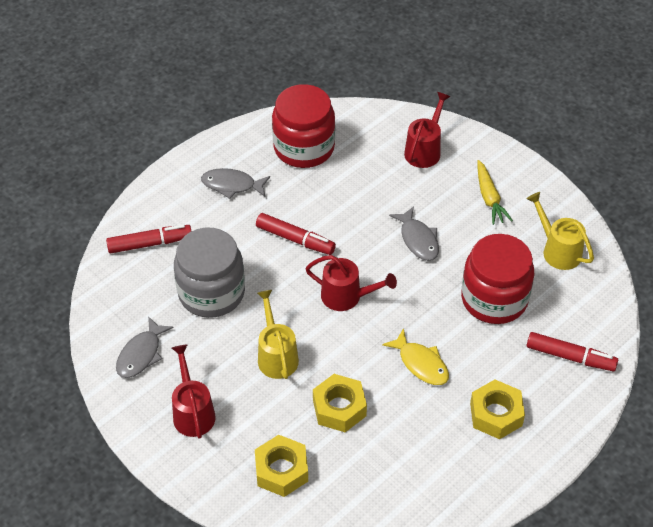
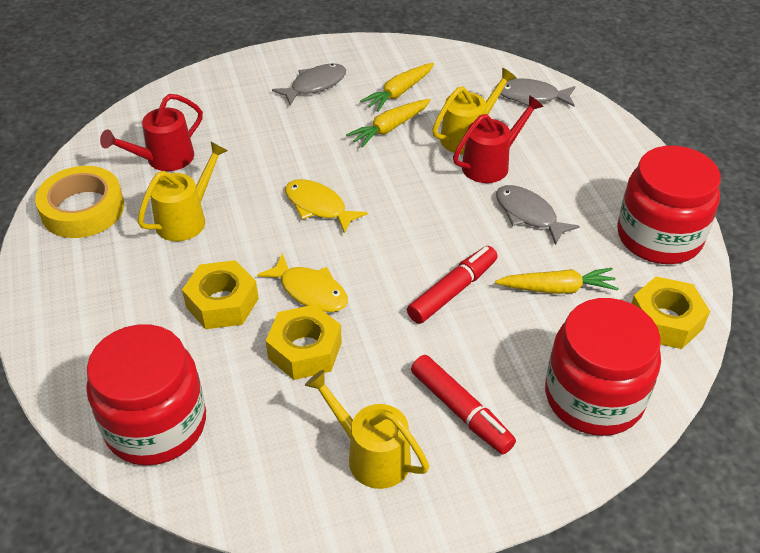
grey jar: [174,228,245,318] = 1 -> none = 0
red jar: [272,84,335,168] [461,234,534,324] = 2 -> [87,324,206,465] [545,298,661,436] [617,146,721,264] = 3
red marker: [106,224,191,254] [256,213,336,255] [527,332,618,371] = 3 -> [407,246,498,324] [411,355,516,454] = 2
red watering can: [172,344,216,439] [305,255,397,311] [404,92,451,168] = 3 -> [100,94,203,171] [453,95,544,183] = 2
yellow carrot: [477,160,513,225] = 1 -> [346,99,431,148] [360,63,434,112] [495,268,619,294] = 3
yellow fish: [382,328,449,385] = 1 -> [257,253,348,312] [285,179,368,234] = 2
yellow tape: none = 0 -> [35,166,124,238] = 1
yellow watering can: [257,290,299,379] [527,192,594,270] = 2 -> [138,142,228,241] [305,370,429,489] [432,68,516,154] = 3

